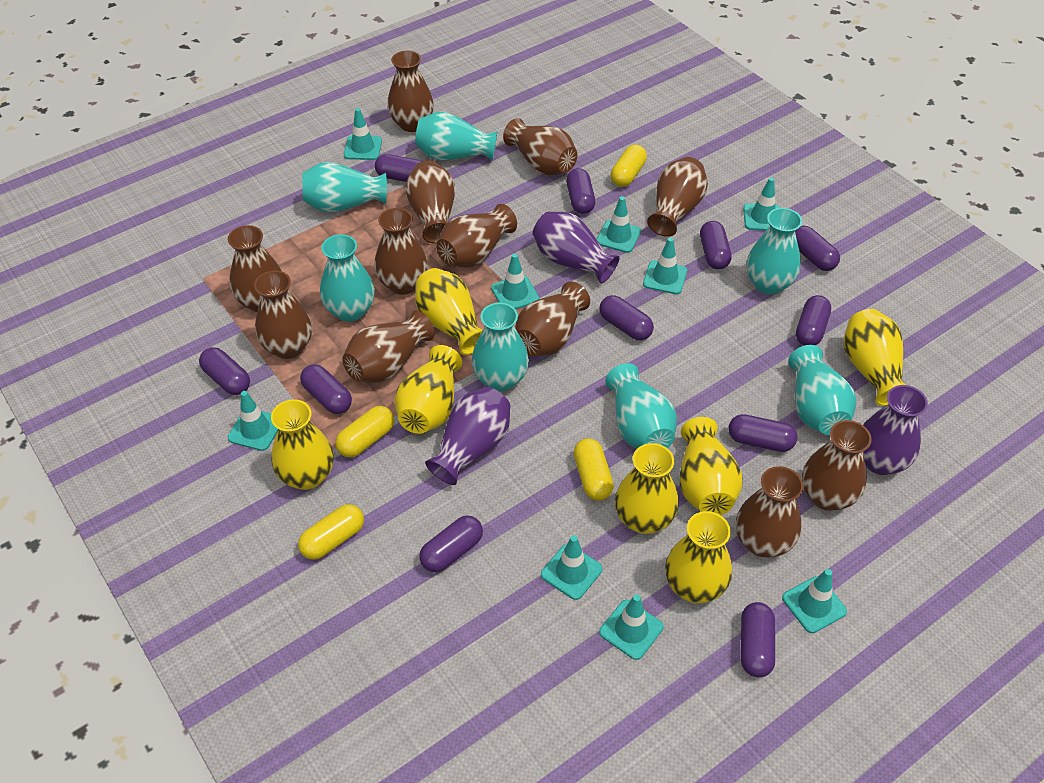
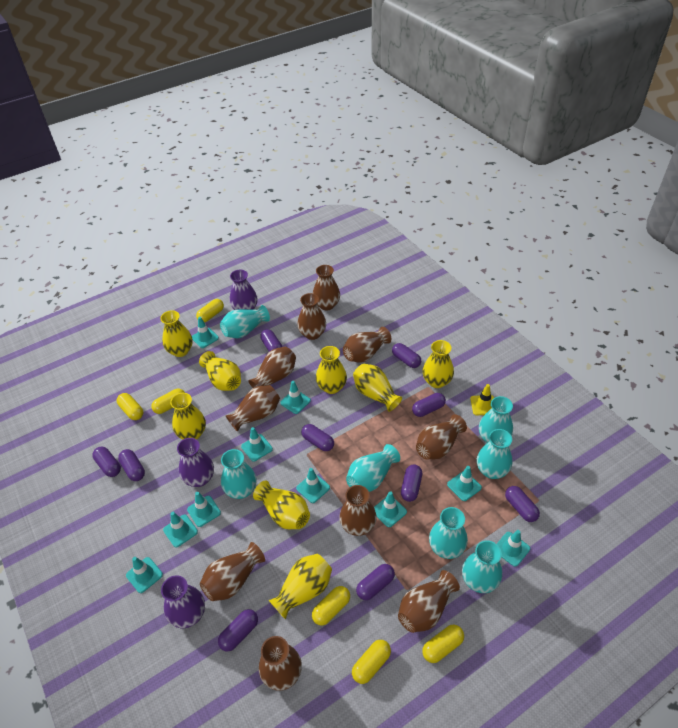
brown vase: [228,225,282,312] [254,271,312,359] [342,310,434,383] [374,208,428,295] [387,51,434,132] [405,161,455,244] [436,204,517,268] [503,118,577,176] [515,282,590,356] [647,157,708,237] [736,466,803,557] [802,420,872,511] = 12 -> [200,542,265,601] [226,385,280,432] [248,347,296,388] [259,636,302,691] [297,293,326,340] [313,265,340,311] [339,485,377,536] [343,327,391,363] [398,570,460,633] [416,414,467,459] = 10
purple capsule: [199,347,250,395] [300,364,352,414] [375,154,423,182] [419,515,483,572] [566,168,595,214] [599,295,654,340] [700,221,731,270] [728,414,797,452] [741,602,775,677] [795,226,840,271] [796,295,831,346] = 11 -> [92,447,121,477] [118,449,145,481] [218,609,258,651] [260,329,282,352] [301,424,334,451] [356,564,395,600] [392,343,421,368] [401,464,422,502] [412,393,446,417] [505,486,540,522] = 10
turquoise traffic cone: [228,391,278,451] [344,108,382,160] [491,254,539,309] [541,535,603,600] [597,196,641,253] [599,594,664,660] [643,238,687,294] [743,177,780,231] [782,569,847,633] = 9 -> [126,557,163,593] [163,512,198,547] [187,492,221,527] [192,317,219,348] [241,427,273,462] [280,381,311,414] [296,468,330,503] [374,491,407,527] [447,466,482,501] [497,530,530,567] = 10
yellow capsule: [298,504,364,560] [335,406,394,457] [573,438,614,501] [611,144,647,187] = 4 -> [117,393,143,420] [151,389,185,414] [196,299,224,322] [312,586,350,625] [352,640,391,684] [422,625,464,663] = 6
yellow traffic cone: none = 0 -> [470,384,494,415] = 1
yellow vase: [271,399,334,490] [395,345,462,434] [415,268,483,355] [615,443,679,534] [665,511,732,603] [680,417,743,515] [843,309,905,406] = 7 -> [160,310,193,357] [170,393,206,439] [199,351,241,391] [253,481,310,529] [269,554,332,619] [316,346,347,394] [353,363,402,412] [422,340,454,388] = 8

